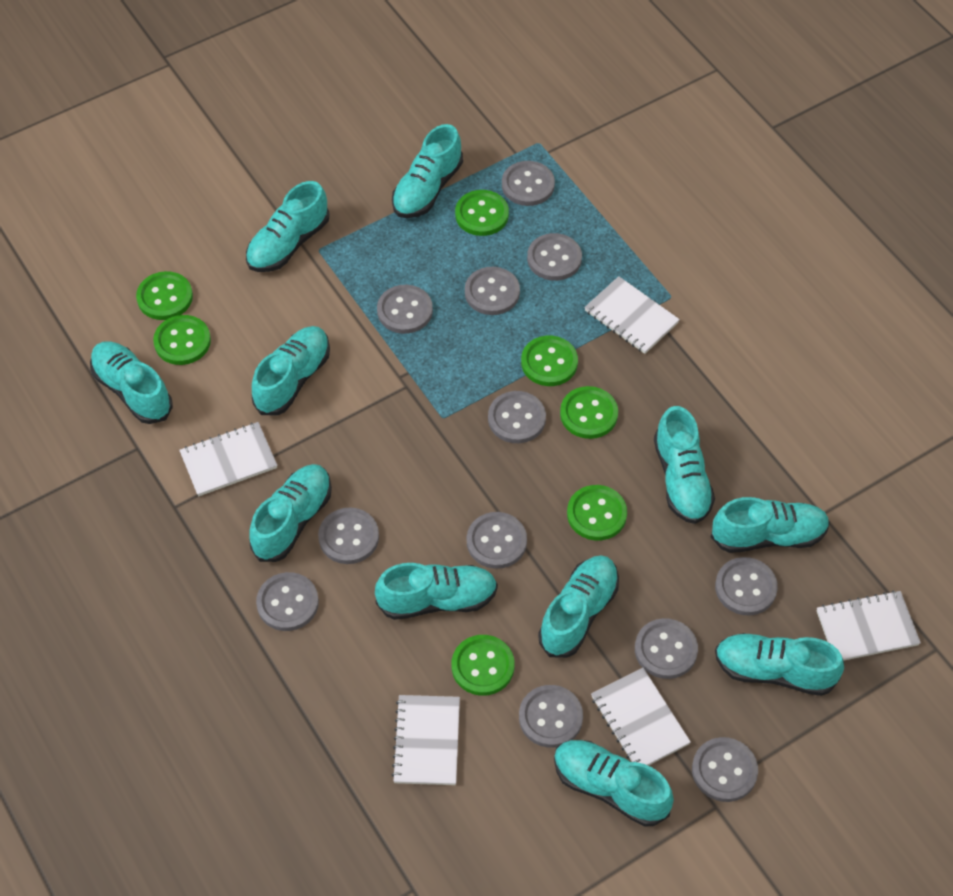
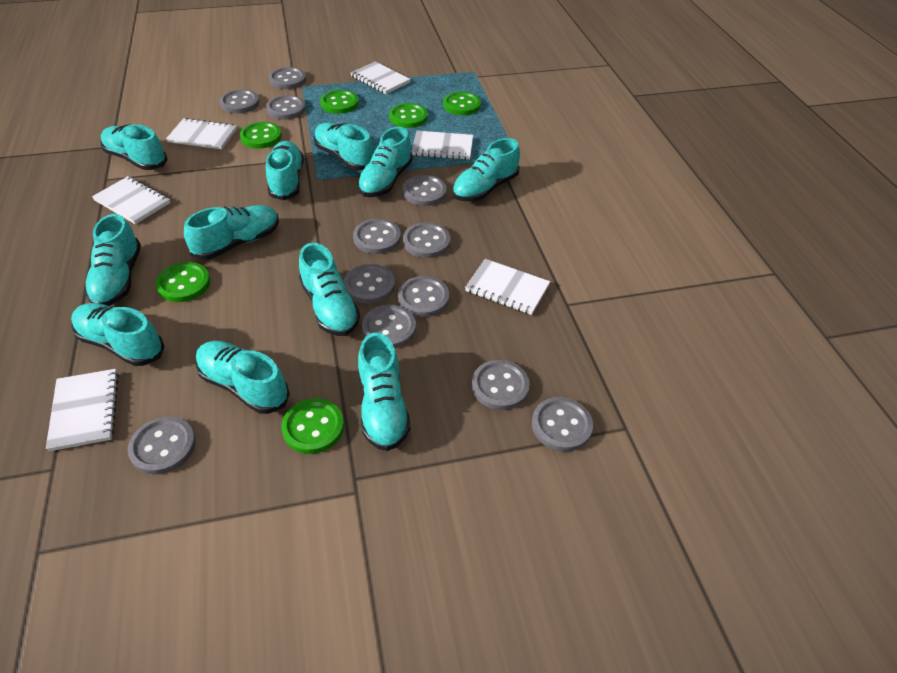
green button: [136,271,193,320] [153,315,211,365] [452,635,514,696] [455,190,509,236] [521,336,578,386] [560,386,618,439] [567,485,627,541] = 7 -> [156,262,210,302] [240,122,282,149] [281,398,344,454] [320,90,358,114] [389,103,428,128] [443,92,481,115] = 6
white notebook: [179,422,277,496] [392,695,460,785] [584,276,680,354] [591,668,691,766] [817,590,921,661] = 5 -> [46,369,119,451] [92,176,170,224] [166,118,237,150] [351,61,411,94] [412,131,473,160] [465,259,550,315] = 6

